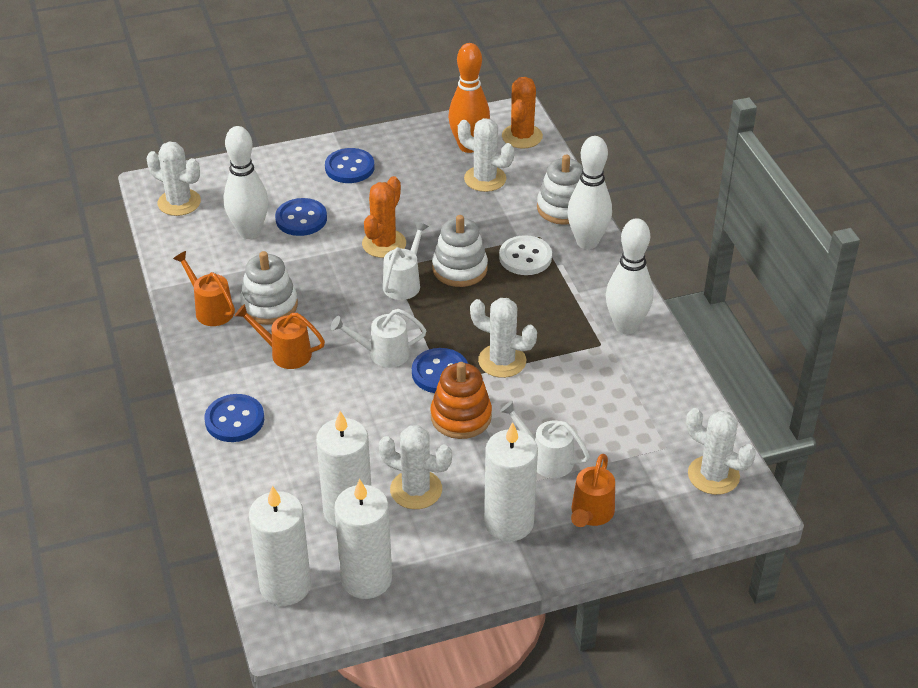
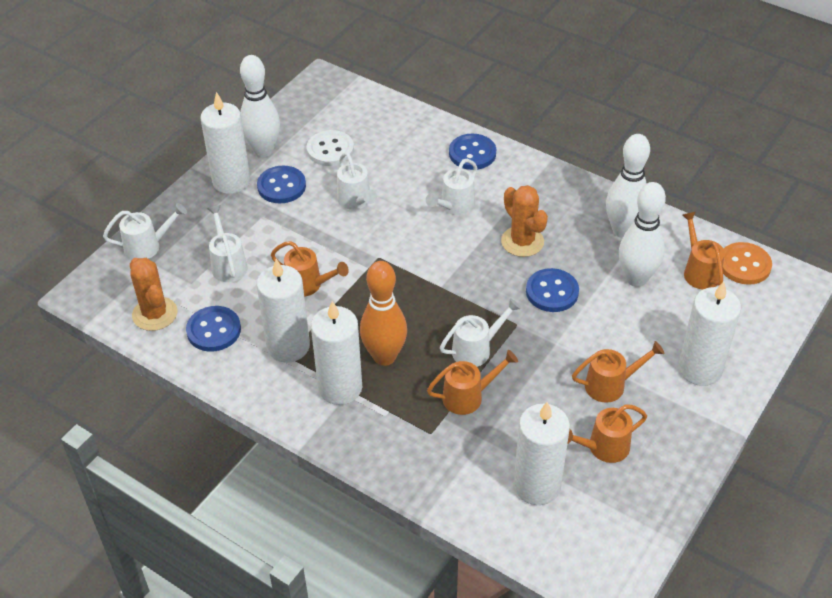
orange button: none = 0 -> [722,242,772,285] = 1
orange stacking toy: [431,362,492,439] = 1 -> none = 0
orange watering can: [173,251,235,326] [235,304,325,369] [571,454,615,527] = 3 -> [271,241,349,297] [427,350,518,415] [568,404,647,463] [572,341,664,403] [682,212,725,290] = 5
white cactus: [147,142,201,216] [378,425,452,509] [458,118,514,192] [470,298,537,378] [686,408,756,495] = 5 -> none = 0
white candle: [249,486,311,606] [316,411,371,527] [334,479,392,599] [484,422,538,542] = 4 -> [200,92,250,194] [257,259,310,363] [311,301,362,405] [513,402,570,505] [678,281,741,386] = 5
white stacking toy: [240,251,298,325] [432,215,488,287] [537,155,583,225] = 3 -> none = 0
white watering can: [331,309,426,368] [383,222,429,300] [500,401,590,478] = 3 -> [103,203,187,260] [207,205,248,282] [337,152,377,210] [426,159,477,215] [440,298,521,367] = 5

